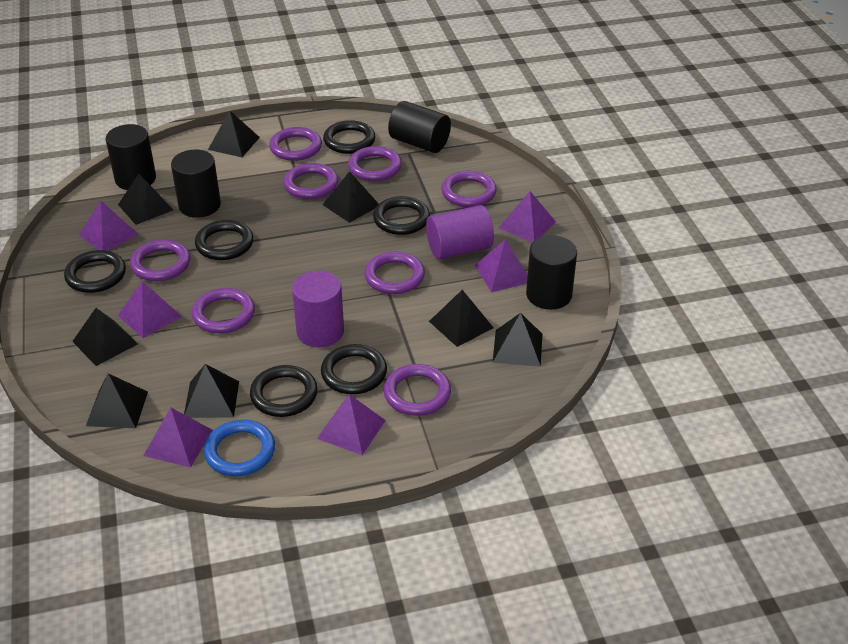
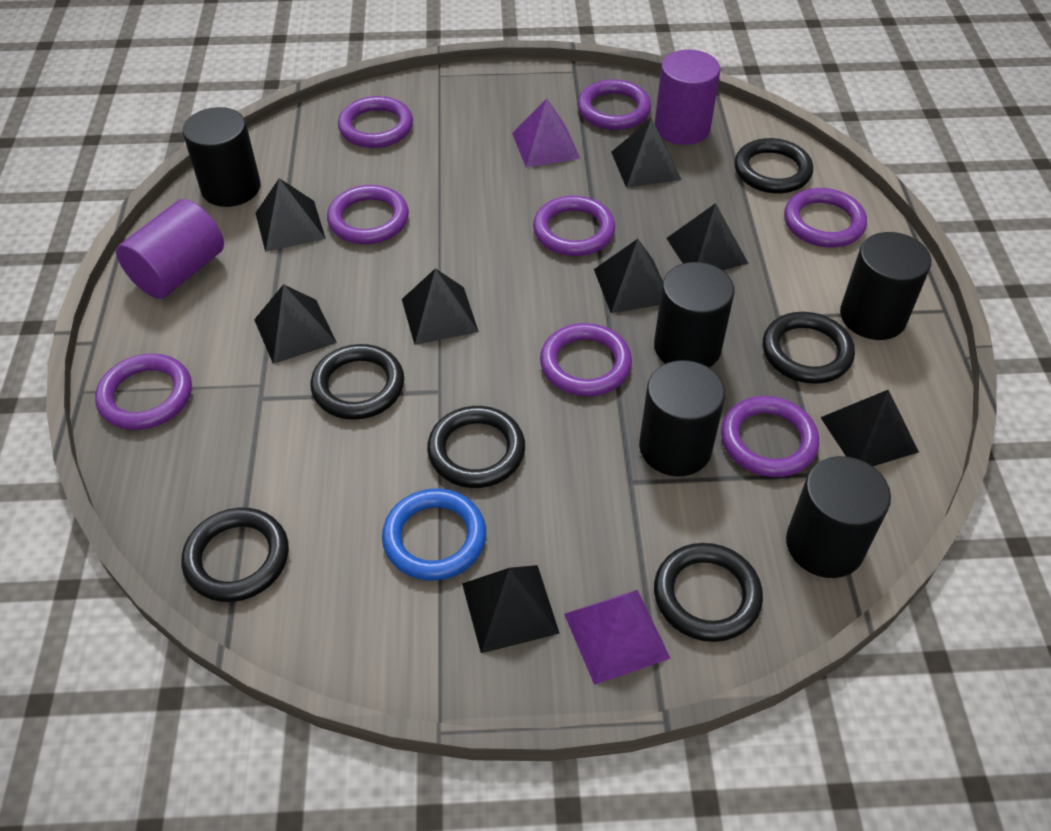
black cylinder: [106,124,156,190] [171,150,221,218] [388,101,451,153] [526,235,577,310] = 4 -> [182,107,261,207] [639,360,725,477] [654,262,735,367] [786,456,891,578] [840,232,931,340] = 5
purple pyramid: [79,201,139,251] [118,281,182,338] [143,408,213,468] [317,394,386,455] [475,239,528,292] [499,191,556,242] = 6 -> [512,98,580,168] [564,590,670,685] = 2

